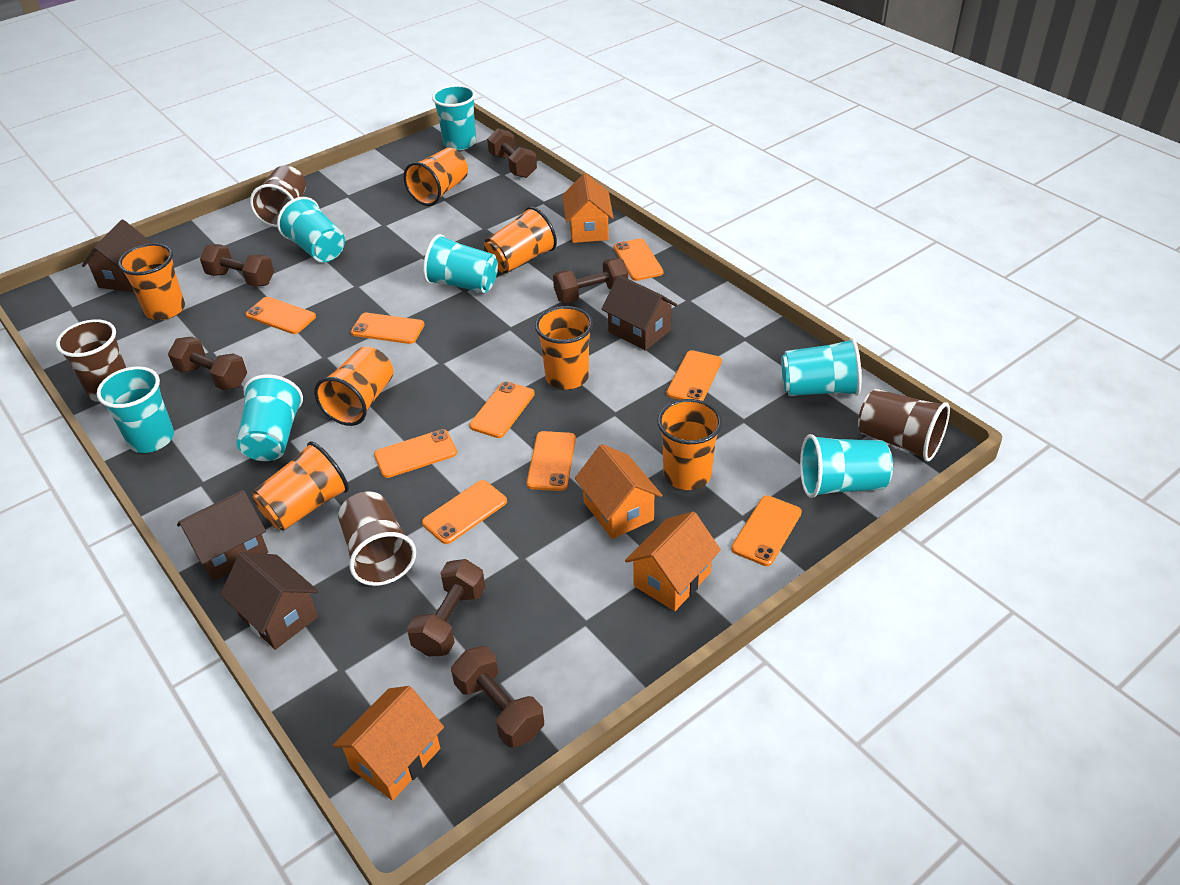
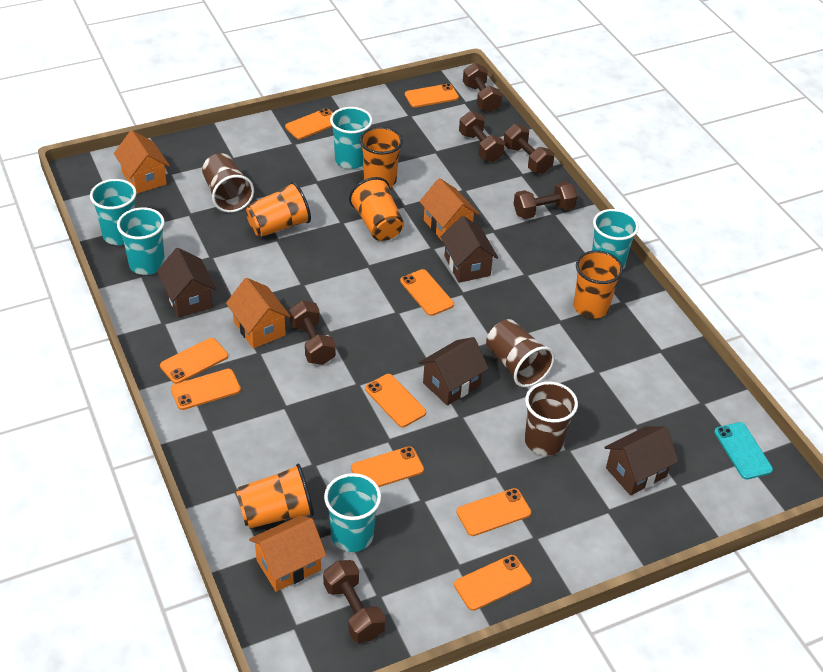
brown cup: [56,319,126,402] [250,166,306,227] [338,492,416,586] [858,389,950,462] = 4 -> [202,153,254,213] [486,319,555,387] [525,382,578,456] = 3
orange cup: [118,243,185,320] [252,441,349,531] [314,347,393,426] [404,148,468,206] [484,207,557,274] [535,306,593,389] [657,399,722,490] = 7 -> [236,464,314,529] [246,182,311,237] [349,177,404,241] [360,127,403,188] [574,250,623,319] = 5
turquoise cup: [97,367,174,453] [237,374,303,461] [277,197,345,262] [423,234,498,293] [432,85,476,150] [781,338,861,396] [800,434,893,498] = 7 -> [90,179,137,245] [117,207,165,275] [324,473,381,552] [330,107,373,169] [592,209,639,270] = 5
turquoise phone: none = 0 -> [714,422,773,480] = 1

